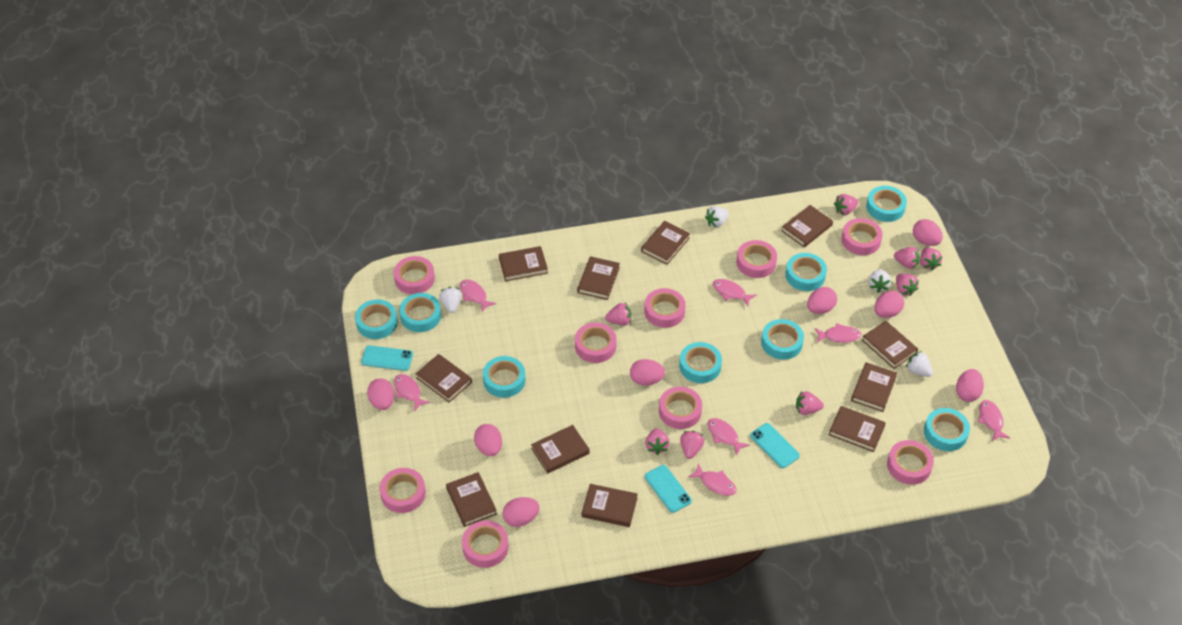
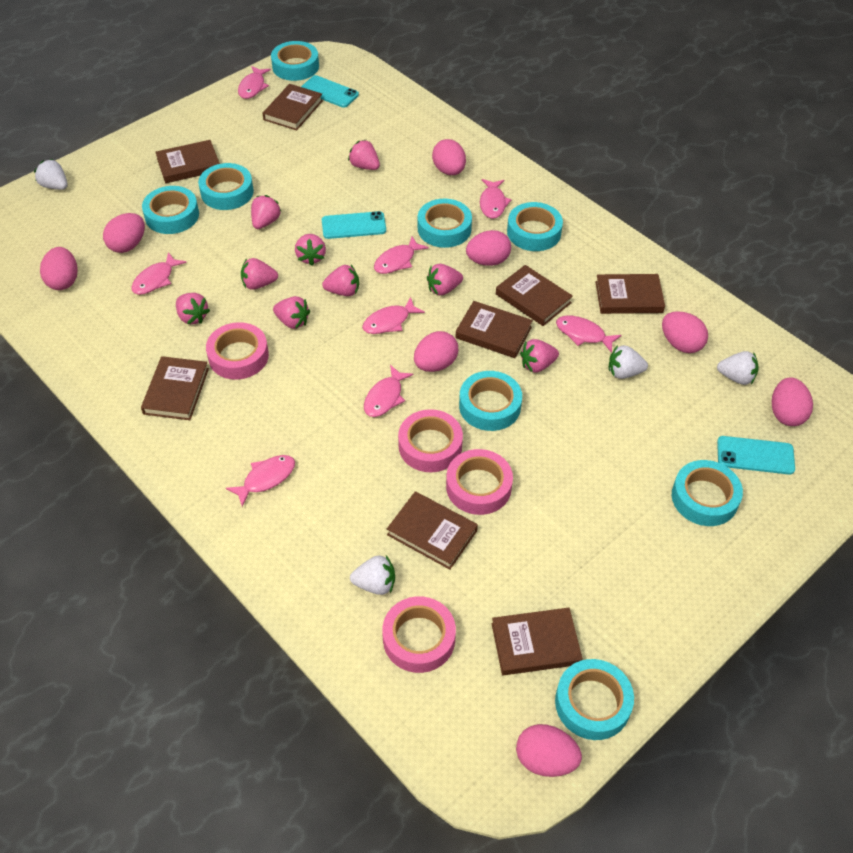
brown book: [416,354,472,403] [446,472,497,527] [499,246,548,281] [531,425,590,474] [577,256,620,300] [582,484,638,527] [641,221,690,265] [782,205,833,248] [829,406,886,452] [851,362,897,412] [862,321,918,369] = 11 -> [141,356,209,420] [155,140,220,183] [263,84,323,131] [387,491,478,570] [455,301,533,358] [492,608,583,675] [496,265,573,326] [595,274,665,314] = 8
pink fish: [394,374,430,411] [460,279,496,312] [688,463,736,496] [707,418,750,455] [713,279,757,306] [814,323,861,343] [978,400,1010,441] = 7 -> [131,252,187,295] [226,455,295,507] [238,66,271,99] [362,297,425,334] [364,365,414,417] [374,236,429,274] [480,179,512,219] [556,316,622,353] = 8
pink strawberry: [605,303,632,325] [645,428,670,455] [680,431,704,459] [796,391,824,415] [834,194,858,215] [894,247,920,269] [896,273,919,296] [920,248,942,271] = 8 -> [176,293,210,324] [241,258,278,290] [251,195,281,229] [273,296,310,329] [295,234,326,266] [322,265,359,296] [348,140,380,170] [427,264,463,295] [520,339,559,373] = 9
pink tape: [380,468,426,513] [394,256,435,294] [462,520,509,568] [575,322,617,363] [644,288,686,328] [659,386,702,429] [736,240,777,278] [841,218,883,255] [887,440,934,485] = 9 -> [206,322,269,380] [382,596,456,673] [398,409,463,472] [446,449,513,515] = 4

